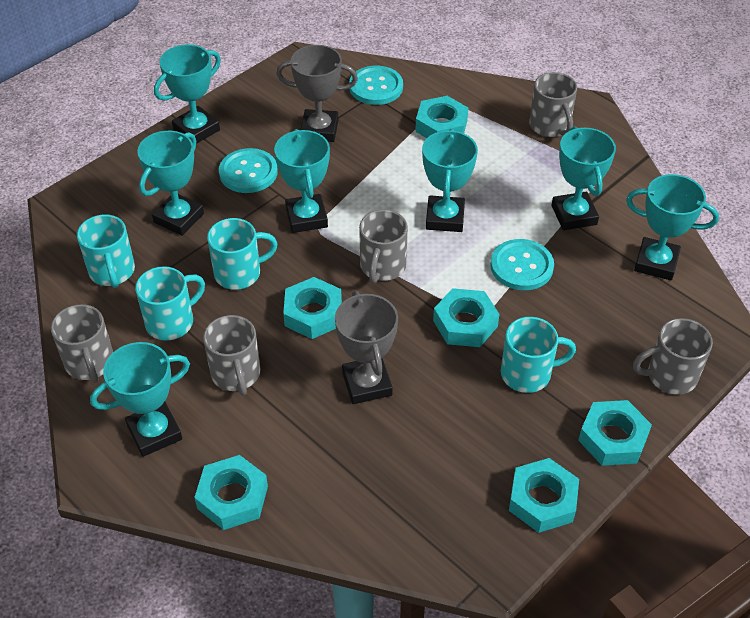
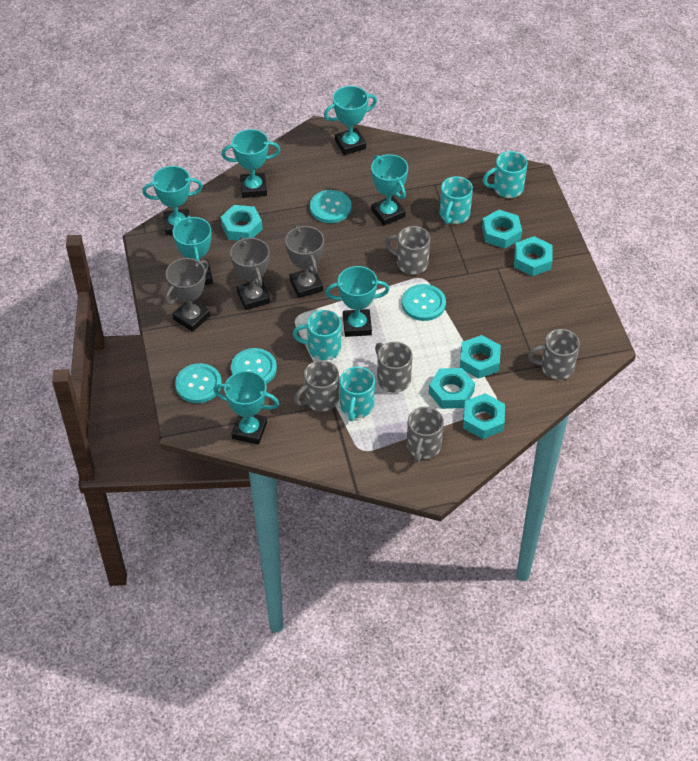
grey trophy: [276,45,358,142] [335,291,398,404] = 2 -> [165,258,210,332] [230,237,270,310] [285,225,324,298] = 3
turquoise button: [219,148,278,193] [349,66,403,105] [490,239,554,290] = 3 -> [175,363,222,403] [231,348,277,384] [310,190,351,223] [402,284,446,321] = 4

